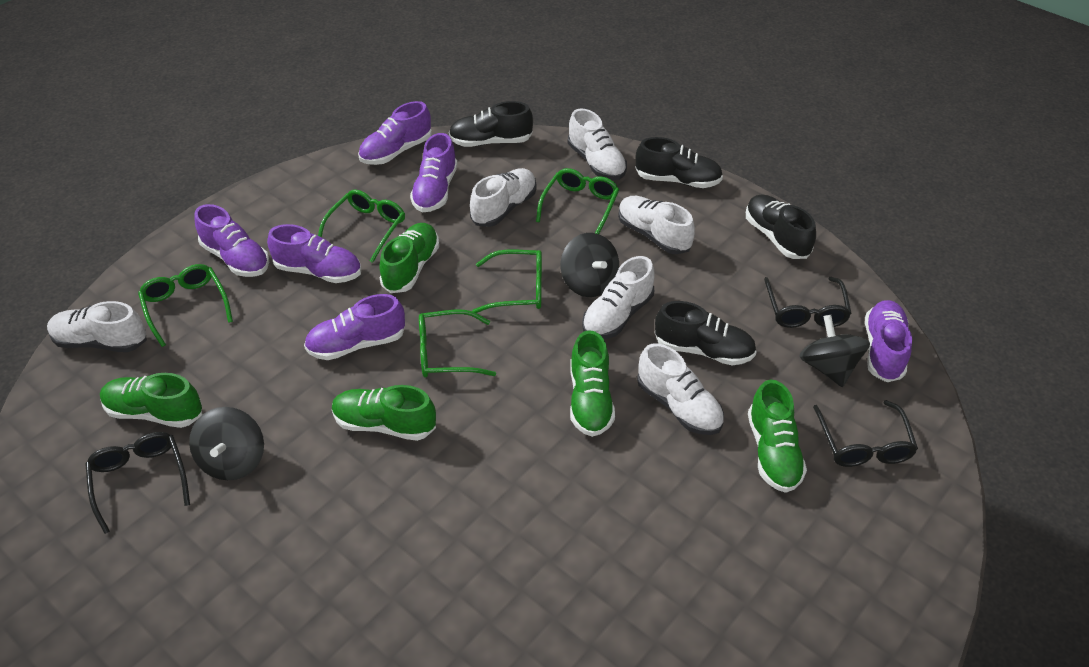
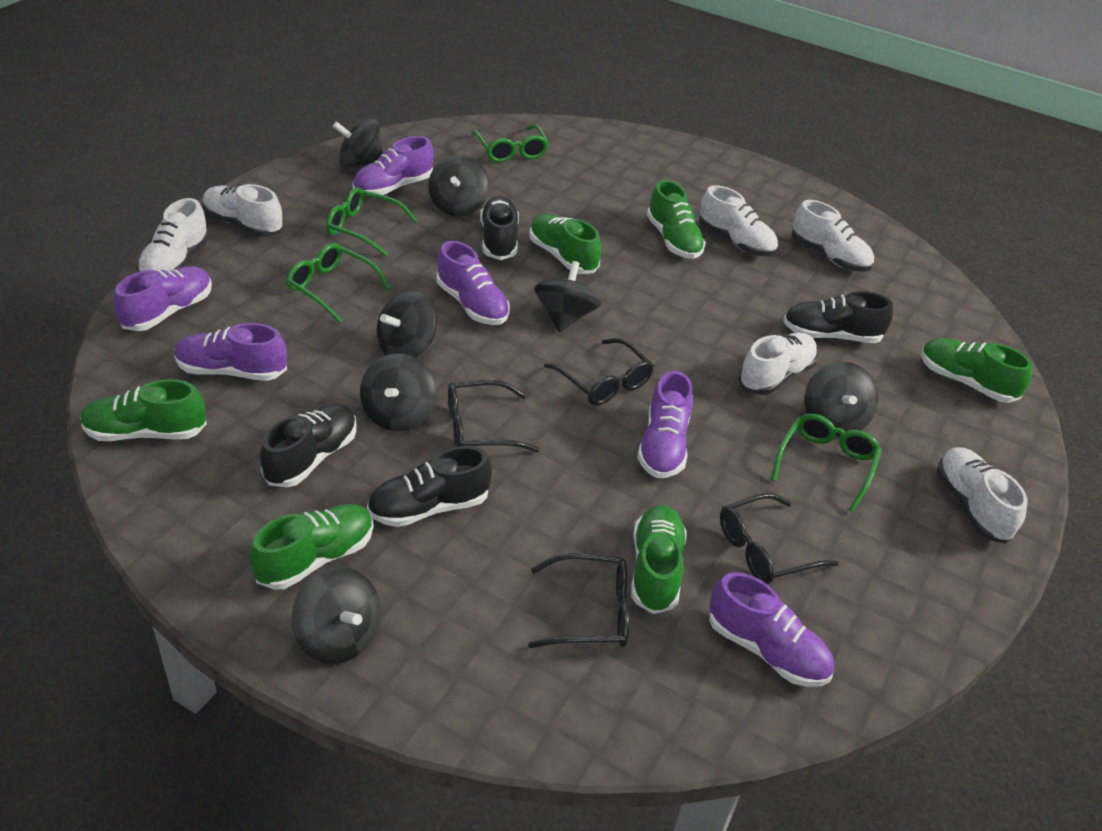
black glasses: [85,432,190,534] [764,277,852,328] [813,400,918,467] = 3 -> [448,380,540,453] [528,553,629,648] [544,338,654,406] [720,493,839,584] = 4
black spinning top: [189,407,264,480] [561,233,619,297] [799,315,870,387] = 3 -> [291,567,381,664] [333,118,383,168] [360,353,436,431] [377,291,437,358] [428,155,489,216] [535,261,602,332] [804,362,878,436] = 7
green glasses: [138,264,233,347] [318,189,405,263] [419,310,496,378] [472,249,542,313] [536,168,619,234] = 5 -> [286,243,391,323] [326,187,418,257] [472,124,549,162] [771,414,881,512] = 4
green shoe: [100,373,202,428] [332,385,436,441] [380,223,439,293] [570,330,615,437] [748,380,807,493] = 5 -> [80,379,207,441] [249,504,374,590] [529,214,601,274] [631,505,687,614] [647,180,706,259] [921,338,1033,403] = 6

